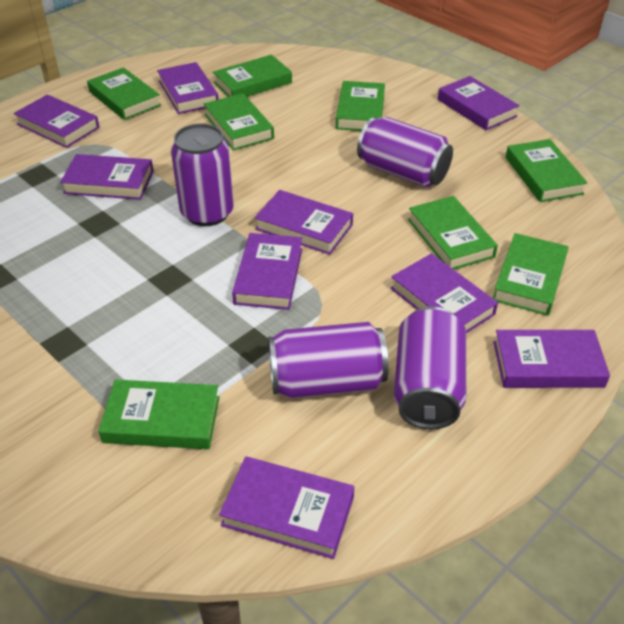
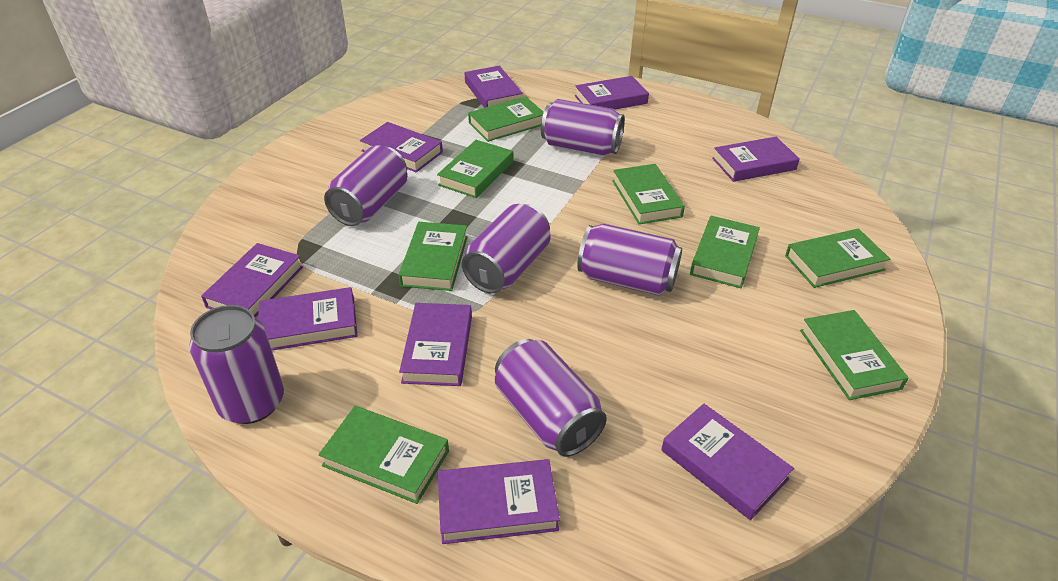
purple can: [171,123,234,226] [268,322,389,398] [357,117,453,188] [394,306,466,429] = 4 -> [189,305,284,424] [324,145,407,226] [462,204,551,294] [495,339,607,457] [541,99,625,156] [577,224,682,296] = 6

